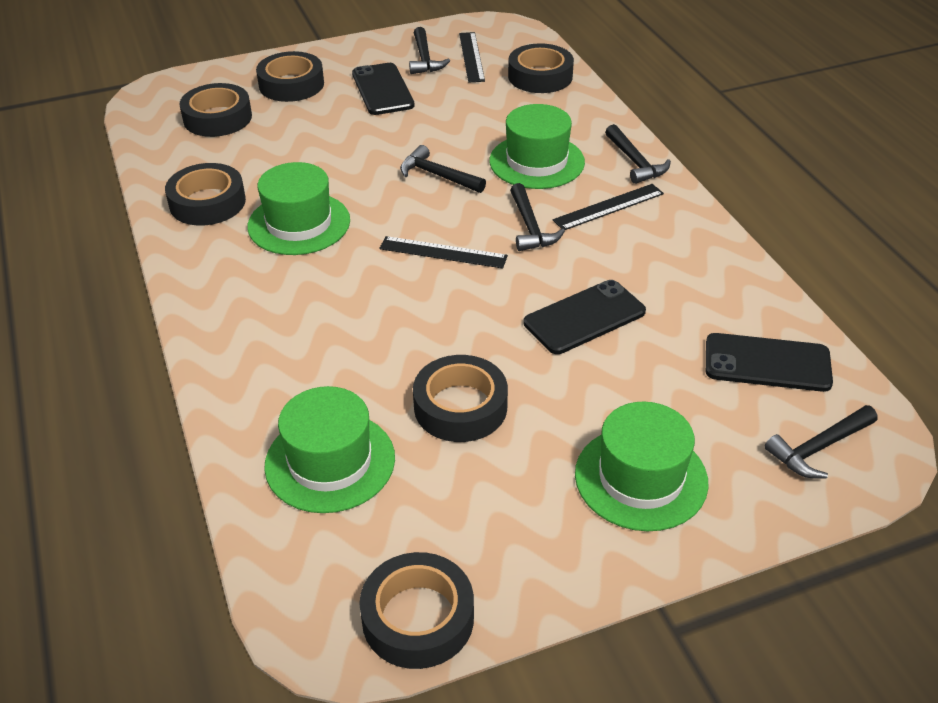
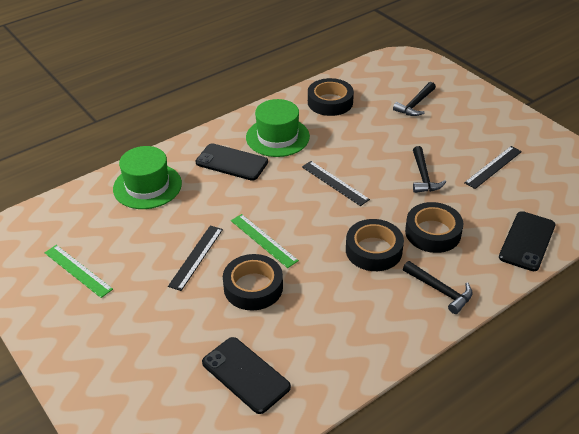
black hammer: [400,145,486,193] [409,27,450,74] [510,183,565,251] [605,124,671,184] [765,405,878,479] = 5 -> [393,82,436,116] [403,261,473,314] [413,146,446,193] = 3
black tape: [165,163,246,226] [179,83,252,137] [256,51,324,102] [359,552,474,669] [413,355,508,442] [508,43,574,93] = 6 -> [223,254,283,311] [308,78,354,116] [346,219,404,271] [405,202,464,253] = 4
green hat: [247,162,350,255] [264,386,395,513] [489,104,585,189] [575,402,709,531] = 4 -> [113,146,182,209] [246,99,310,157] = 2
green ruler: none = 0 -> [44,245,113,298] [231,214,299,268] = 2

